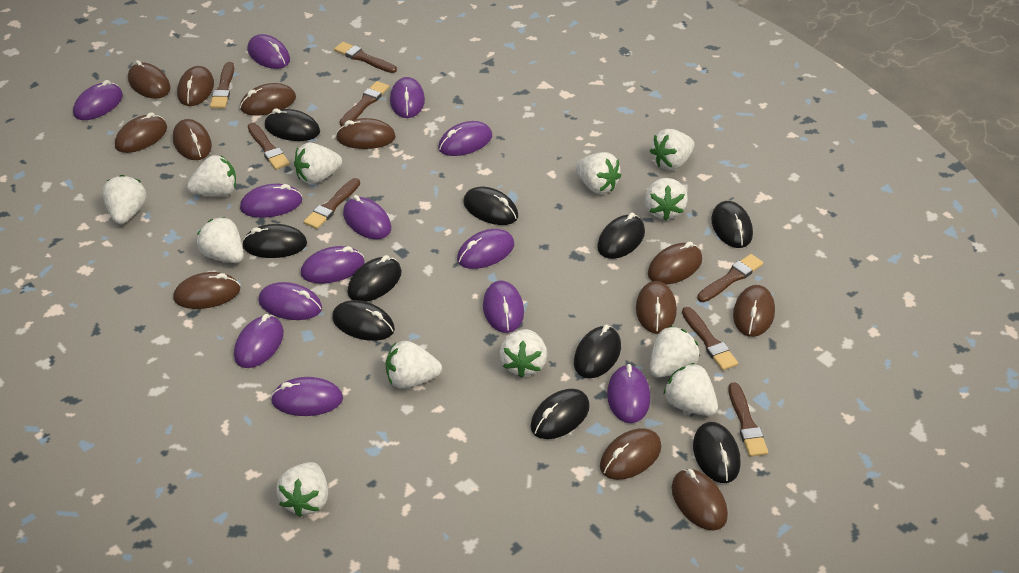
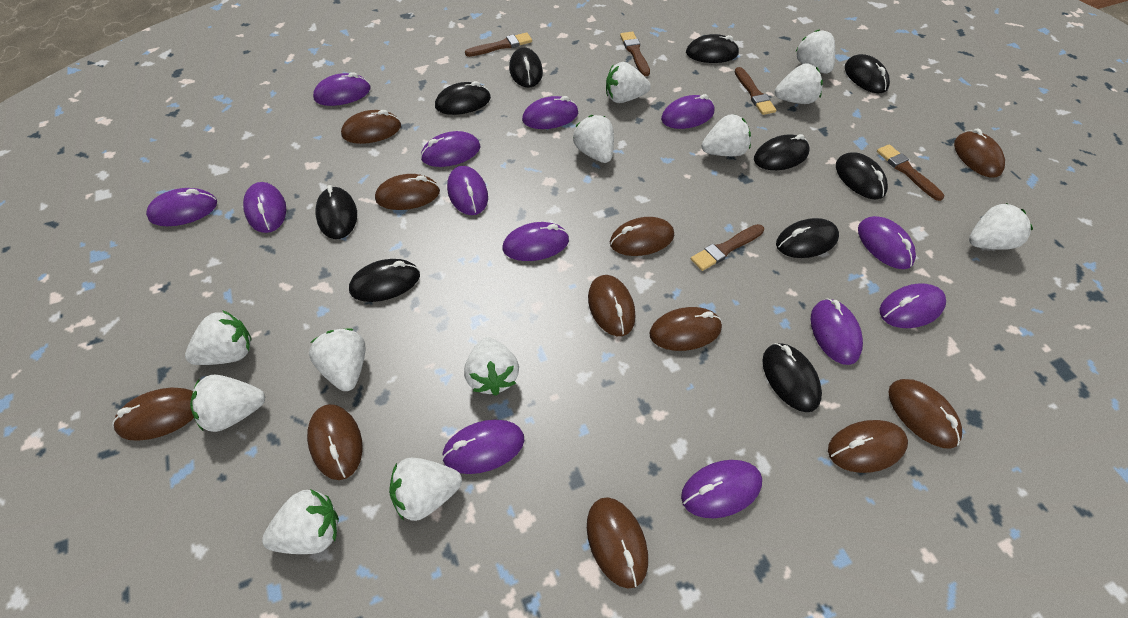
brown brush: [210,62,234,108] [248,123,290,170] [304,178,360,229] [334,42,397,73] [340,81,389,126] [682,307,738,370] [697,254,763,302] [728,382,768,457] = 8 -> [465,32,532,57] [620,31,650,76] [691,224,764,271] [735,67,777,115] [877,144,944,201] = 5
brown mouse: [115,112,167,153] [128,60,171,99] [173,119,212,160] [173,272,240,309] [177,66,214,106] [240,83,296,115] [336,118,396,149] [600,428,661,480] [636,281,677,334] [648,242,702,284] [672,469,728,530] [733,285,775,337] = 12 -> [112,388,194,441] [307,404,362,480] [341,110,401,144] [375,174,440,210] [587,497,648,589] [588,275,635,336] [610,217,674,256] [649,307,722,351] [828,420,908,473] [889,379,962,449] [954,129,1005,178] = 11

